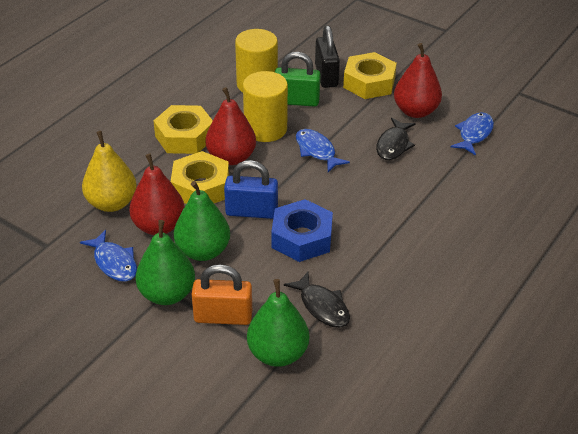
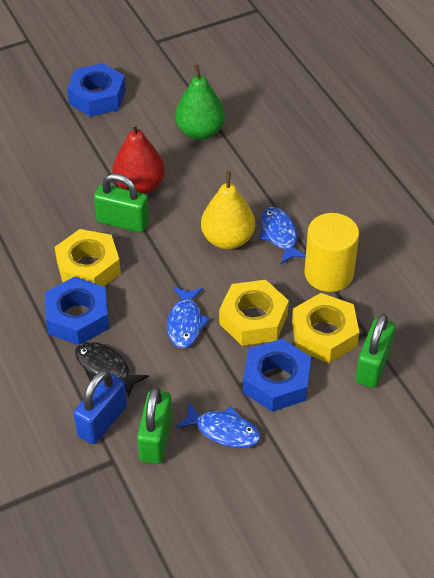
black fish: [284,272,350,328] [376,118,416,160] = 2 -> [75,342,149,397] = 1
black padlock: [315,25,340,88] = 1 -> none = 0
blue nut: [271,199,333,262] = 1 -> [45,276,109,345] [67,63,126,117] [243,339,311,412] = 3
green padlock: [275,52,321,107] = 1 -> [94,173,149,232] [137,387,172,464] [356,314,395,388] = 3
green pear: [136,220,195,305] [174,181,230,261] [247,279,309,367] = 3 -> [175,64,225,140] = 1
orange padlock: [192,264,252,325] = 1 -> none = 0
red pear: [129,154,185,235] [206,87,256,165] [394,43,442,118] = 3 -> [112,123,165,194] = 1
yellow cylinder: [235,29,278,92] [243,71,288,142] = 2 -> [304,213,359,292] = 1

